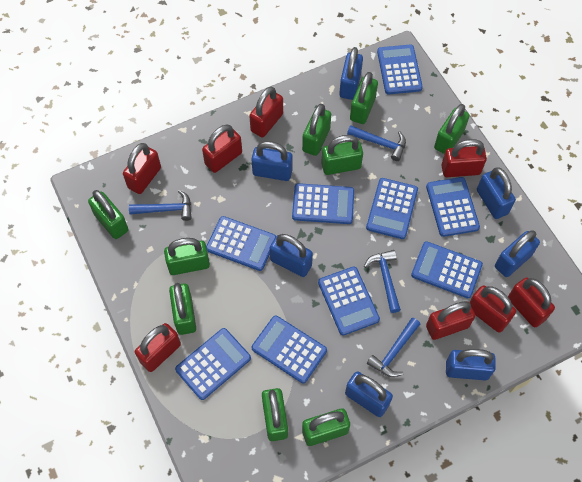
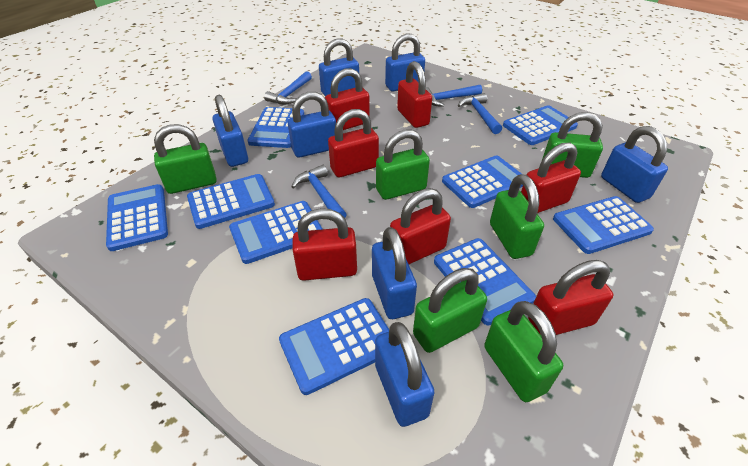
green padlock: [88,190,129,239] [164,238,210,275] [169,283,196,335] [262,388,288,441] [302,104,331,156] [302,408,350,446] [321,135,363,175] [350,72,378,124] [434,104,470,154] = 9 -> [154,124,217,194] [376,129,430,200] [413,268,487,353] [484,301,563,402] [490,174,544,259] [541,112,603,178] = 6
red padlock: [123,143,161,194] [135,323,181,372] [202,125,242,173] [249,87,283,137] [426,301,475,340] [441,139,487,177] [469,285,516,333] [508,278,555,328] = 8 -> [293,208,357,281] [325,68,370,130] [328,109,379,177] [390,188,451,264] [397,61,432,128] [521,142,581,213] [528,260,613,335] = 7

